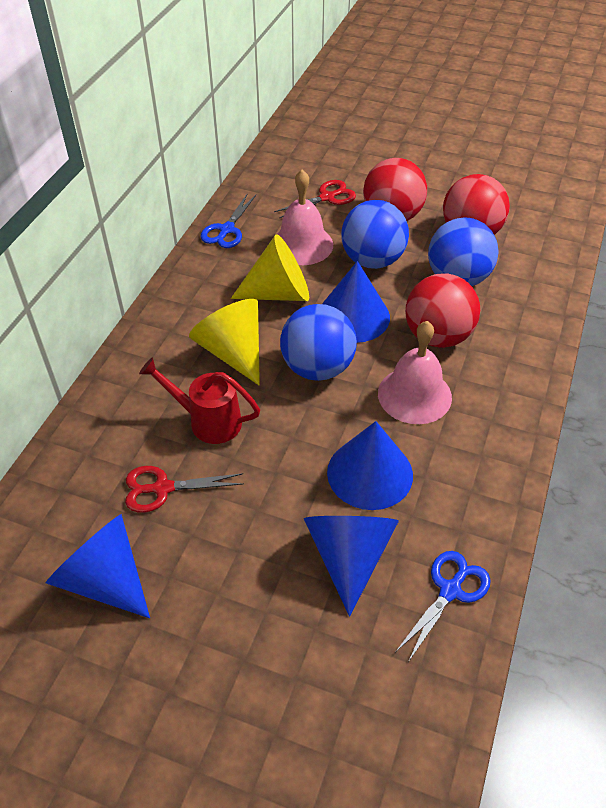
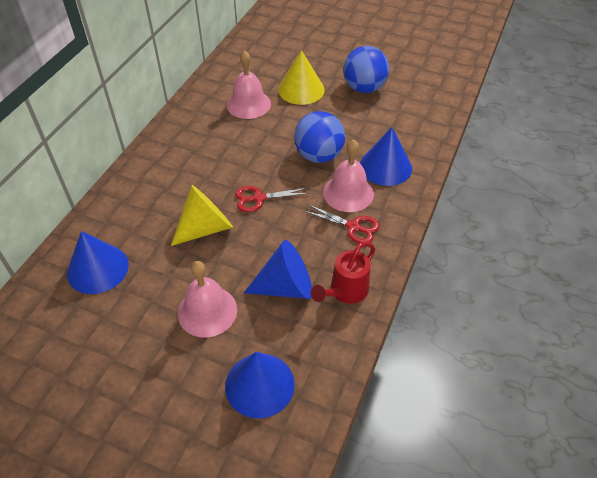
blue ball: [280,304,357,381] [341,200,409,269] [428,218,499,286] = 3 -> [294,111,345,163] [343,46,389,93] = 2
blue scissors: [201,194,256,248] [396,551,491,662] = 2 -> none = 0
pink bell: [277,170,333,265] [378,321,452,424] = 2 -> [178,261,237,338] [227,50,271,119] [323,139,374,212] = 3
red ball: [363,158,427,221] [405,273,480,348] [443,174,510,235] = 3 -> none = 0

